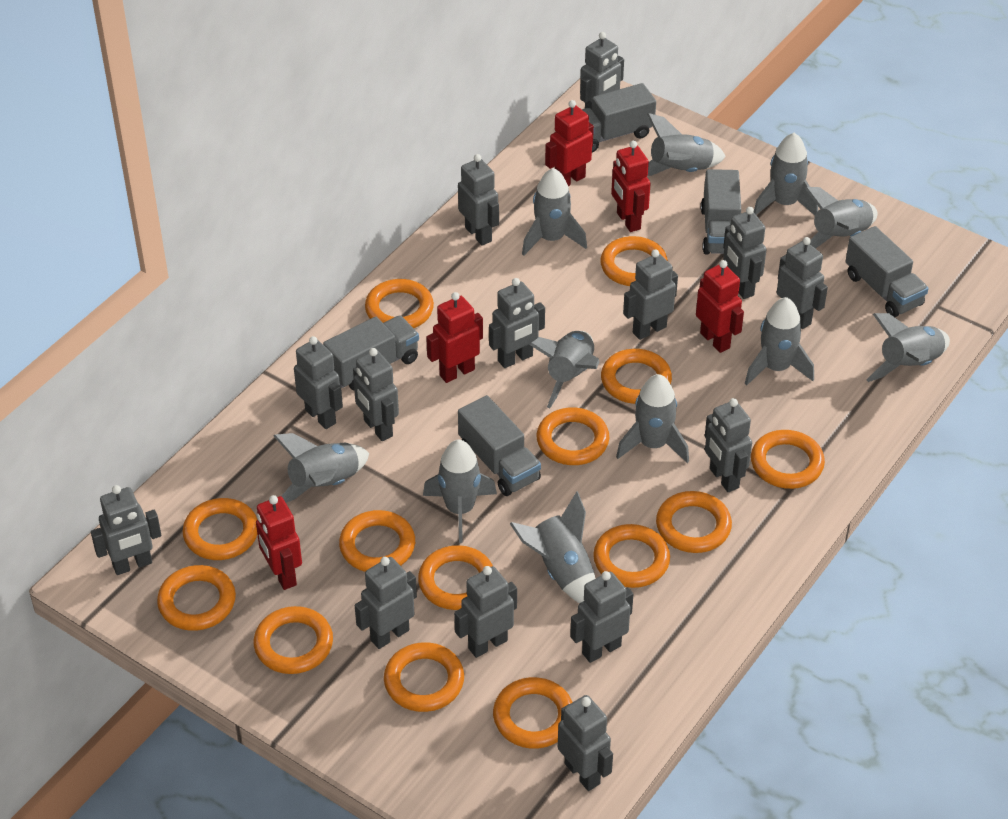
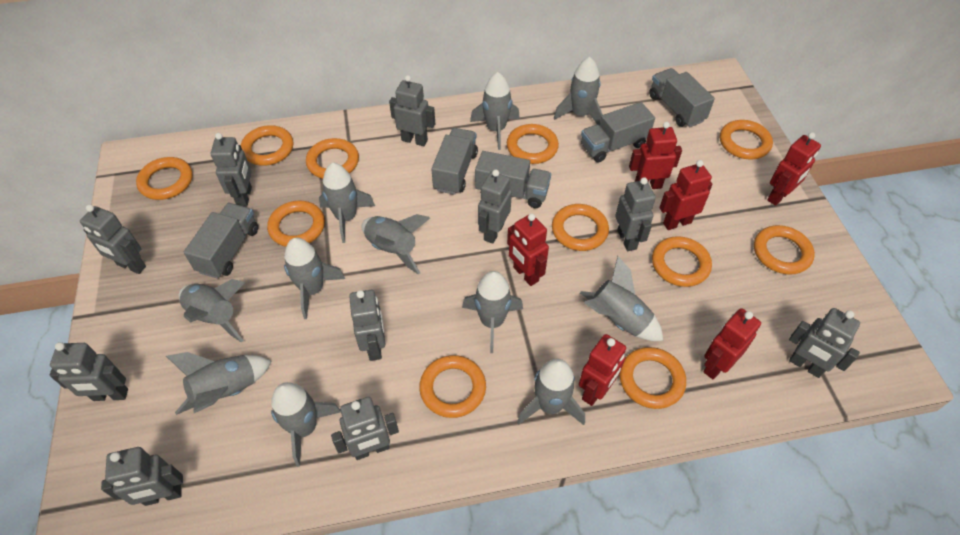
grey robot: [91,485,162,575] [294,336,343,429] [353,348,399,441] [355,557,417,649] [454,566,517,658] [458,154,499,246] [489,278,545,368] [558,695,613,791] [570,571,633,663] [580,32,624,110] [623,249,678,340] [705,398,752,492] [723,207,767,299] [777,237,828,329] = 14 -> [50,342,128,401] [80,204,146,274] [101,447,183,506] [211,133,252,207] [331,397,399,460] [349,290,386,361] [389,75,435,146] [478,170,512,244] [615,177,656,251] [789,308,860,378] = 10
orange ring: [157,565,236,631] [183,498,258,560] [253,606,333,674] [339,510,415,572] [365,279,434,328] [384,642,464,712] [418,545,493,610] [493,677,573,749] [536,407,609,465] [593,524,670,588] [600,236,668,286] [601,349,672,404] [656,491,732,553] [751,430,825,489] = 14 -> [136,157,193,200] [241,125,293,166] [267,201,325,247] [306,138,359,179] [419,355,486,418] [507,124,559,164] [552,204,609,251] [619,347,686,409] [652,236,712,287] [720,120,773,159] [754,225,815,275] = 11
red robot: [256,495,302,590] [426,292,483,383] [545,100,594,186] [611,141,651,232] [696,260,744,353] = 5 -> [507,213,549,286] [579,334,626,406] [629,122,682,189] [659,160,713,230] [703,308,761,379] [767,132,821,206] = 6

